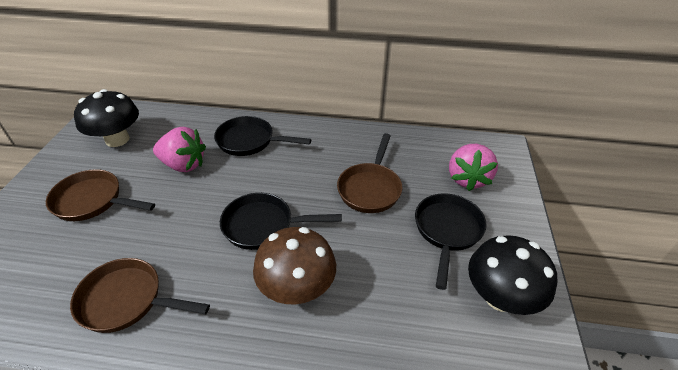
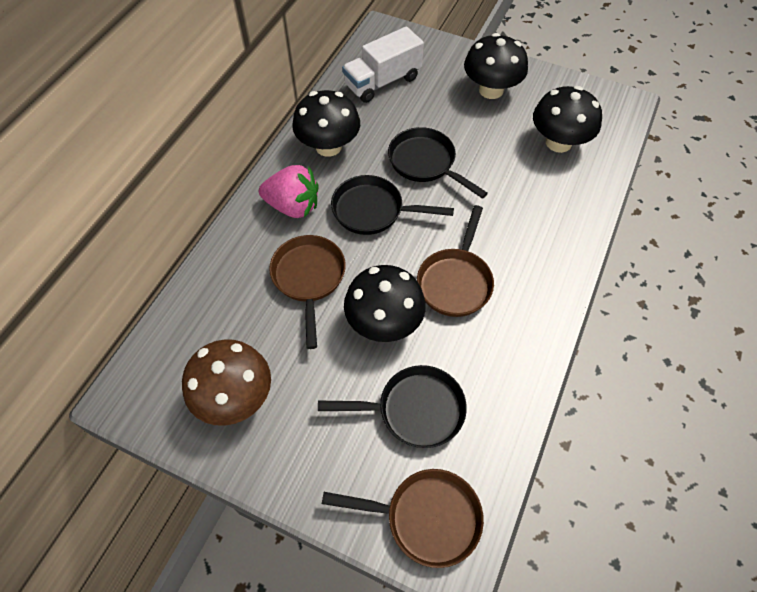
black mushroom: [74,89,139,147] [468,235,557,315] = 2 -> [292,90,360,157] [344,265,426,342] [464,33,528,99] [533,86,602,153] = 4
pink strawberry: [153,127,206,172] [449,144,498,191] = 2 -> [259,165,319,218] = 1
white truck: none = 0 -> [342,26,424,103] = 1

